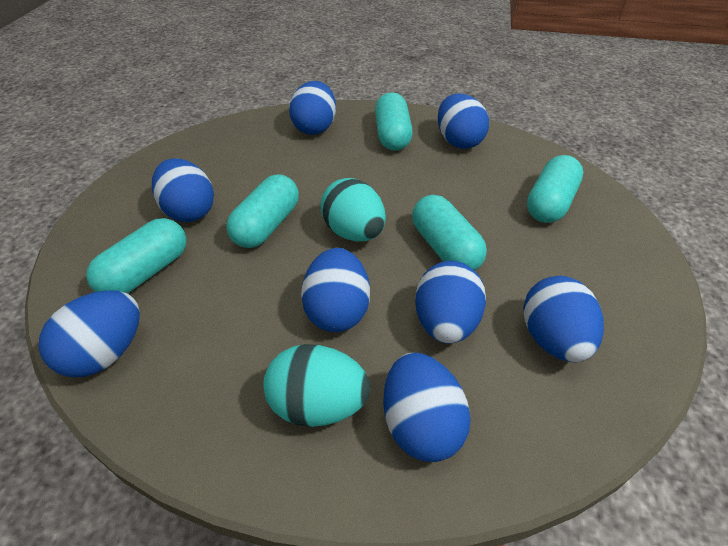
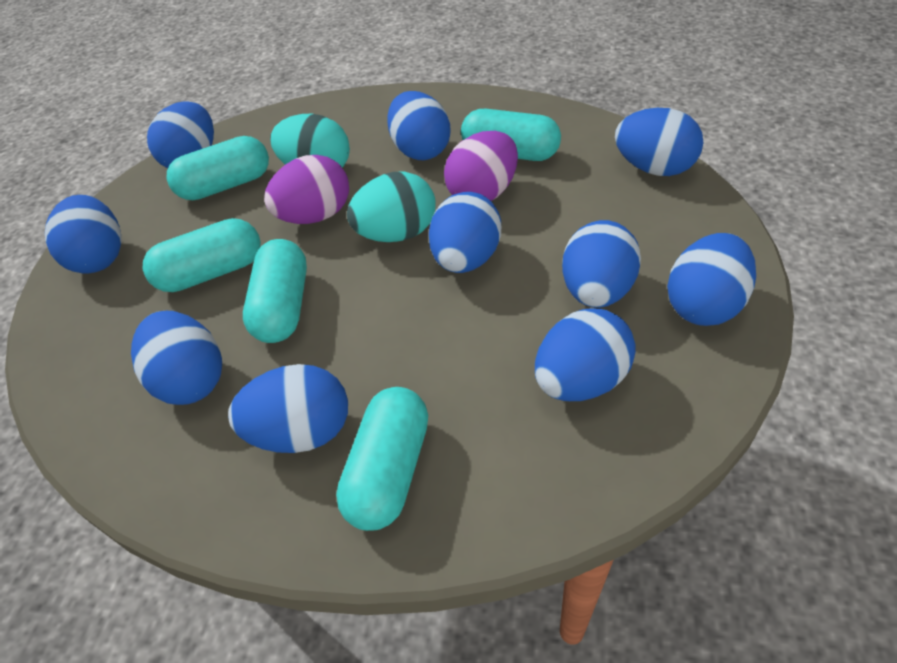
blue egg: [38,290,140,377] [152,158,214,222] [289,81,336,135] [301,248,370,332] [383,353,471,462] [415,261,486,344] [438,94,489,149] [523,276,604,362] = 8 -> [45,195,122,273] [131,311,222,405] [147,101,214,168] [228,364,348,453] [387,91,450,160] [429,192,501,273] [535,308,636,401] [562,220,641,308] [615,108,704,176] [667,233,756,326] = 10
purple egg: none = 0 -> [264,155,349,224] [444,131,518,201] = 2

